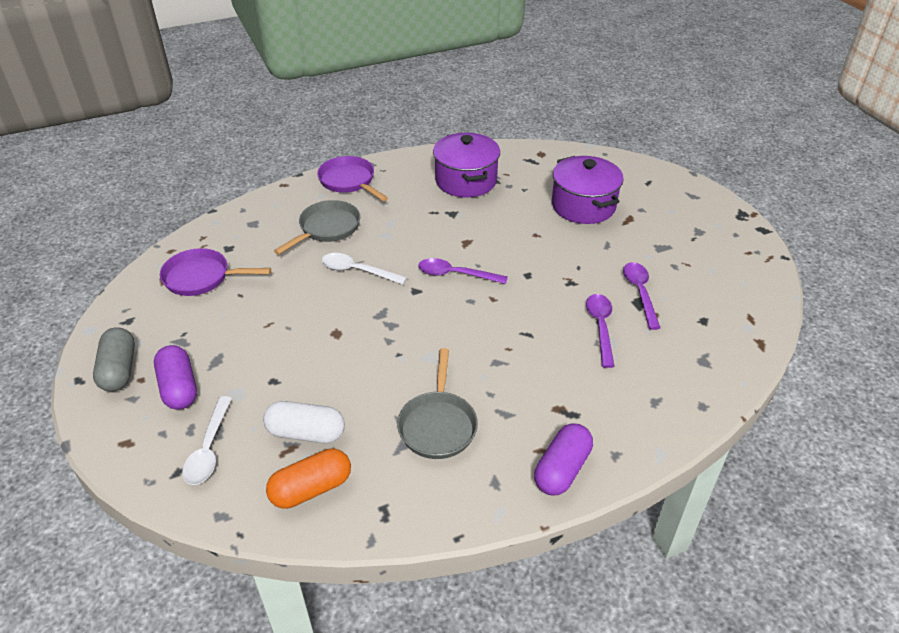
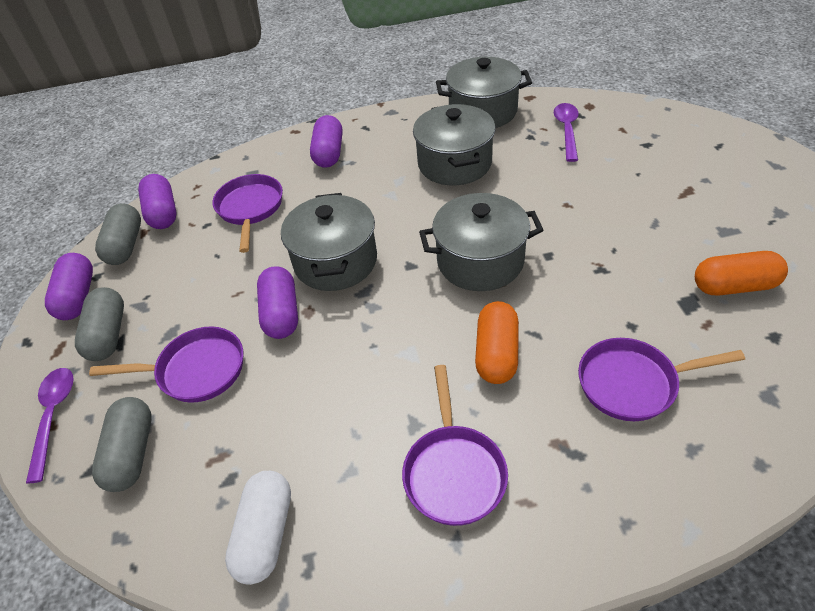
grey capsule: [93,327,135,392] = 1 -> [75,287,124,361] [92,397,152,492] [95,204,141,265] = 3
grey pan: [274,200,360,255] [397,348,478,459] = 2 -> none = 0
grey pot: none = 0 -> [281,193,377,291] [413,104,496,185] [419,193,543,291] [436,57,532,128] = 4
orange capsule: [266,448,351,509] = 1 -> [475,301,519,384] [695,251,788,296] = 2
purple capsule: [154,345,197,409] [534,423,593,495] = 2 -> [45,253,93,320] [138,174,177,229] [257,266,298,339] [310,115,343,168] = 4
purple pan: [160,248,271,296] [317,156,388,201] = 2 -> [89,326,243,403] [212,174,283,253] [402,365,508,526] [578,338,745,421] = 4
purple pot: [433,133,500,197] [552,156,624,224] = 2 -> none = 0
purple spoon: [418,258,508,284] [586,294,615,368] [623,262,661,330] = 3 -> [26,368,74,484] [554,103,579,162] = 2
white spoon: [182,396,232,485] [322,253,407,284] = 2 -> none = 0

